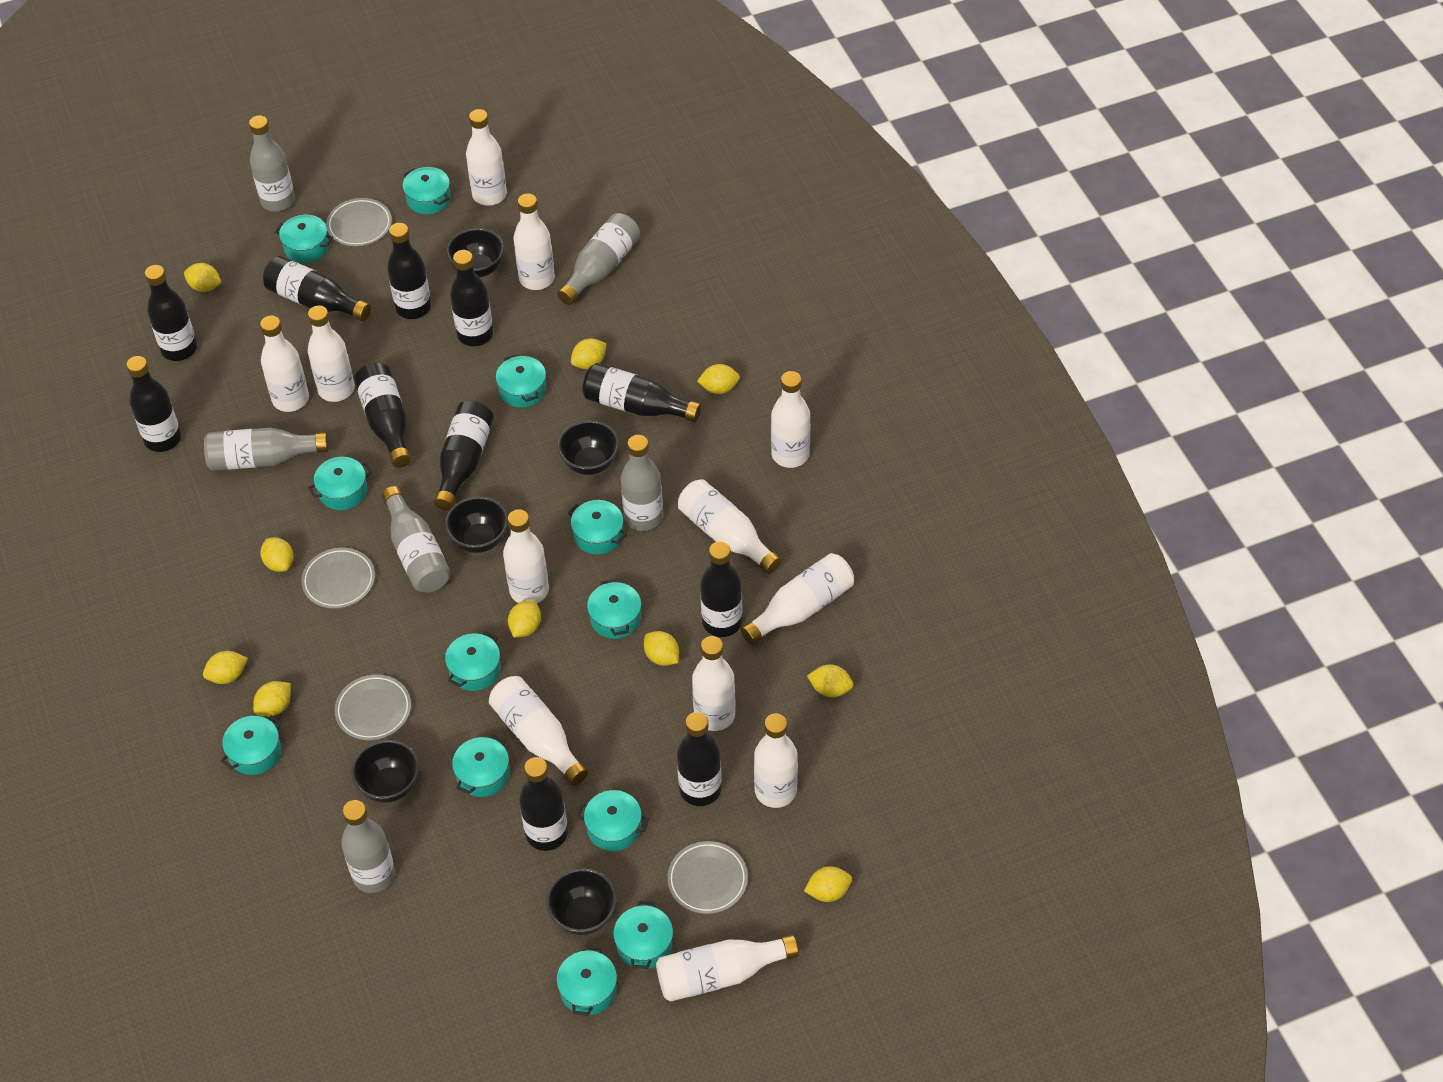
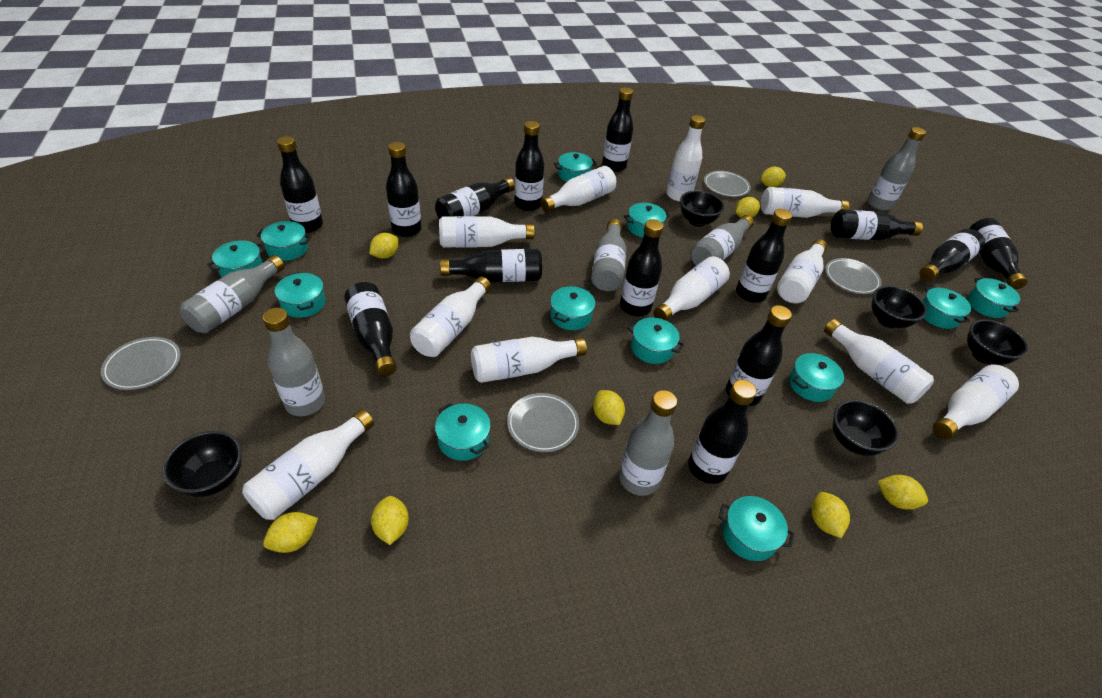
black bottle: [126,356,181,452] [145,265,197,361] [263,256,371,321] [354,363,411,468] [387,223,431,319] [434,400,494,511] [450,250,493,346] [519,757,568,851] [582,363,701,422] [677,712,722,806] [700,541,742,637] = 11 -> [277,136,323,233] [344,282,397,377] [386,142,422,237] [435,177,515,219] [440,249,542,282] [514,121,544,211] [602,87,633,172] [620,219,664,316] [688,380,757,484] [726,305,792,406] [736,209,792,303] [831,210,923,240] [919,229,985,281] [969,218,1028,289] = 14
white bottle: [260,316,309,412] [308,306,355,402] [466,109,507,206] [489,676,588,786] [503,509,549,603] [514,194,555,290] [656,934,799,1002] [678,479,781,574] [692,636,736,731] [741,553,854,645] [754,714,798,808] [771,371,810,468] = 12 -> [242,409,374,520] [410,277,491,357] [439,216,535,248] [471,337,587,383] [540,166,616,212] [653,256,730,321] [666,115,705,202] [760,187,849,218] [777,239,827,303] [824,318,934,404] [933,365,1019,440] = 11
yellow lemon: [184,263,222,292] [203,651,248,684] [253,681,291,717] [260,537,294,572] [508,600,541,638] [571,338,607,369] [644,631,679,666] [697,364,740,394] [804,866,852,902] [807,665,854,697] = 10 -> [263,512,318,553] [369,233,399,259] [371,496,409,545] [593,390,625,425] [735,197,760,218] [761,167,786,187] [811,492,850,538] [878,475,928,510] = 8

